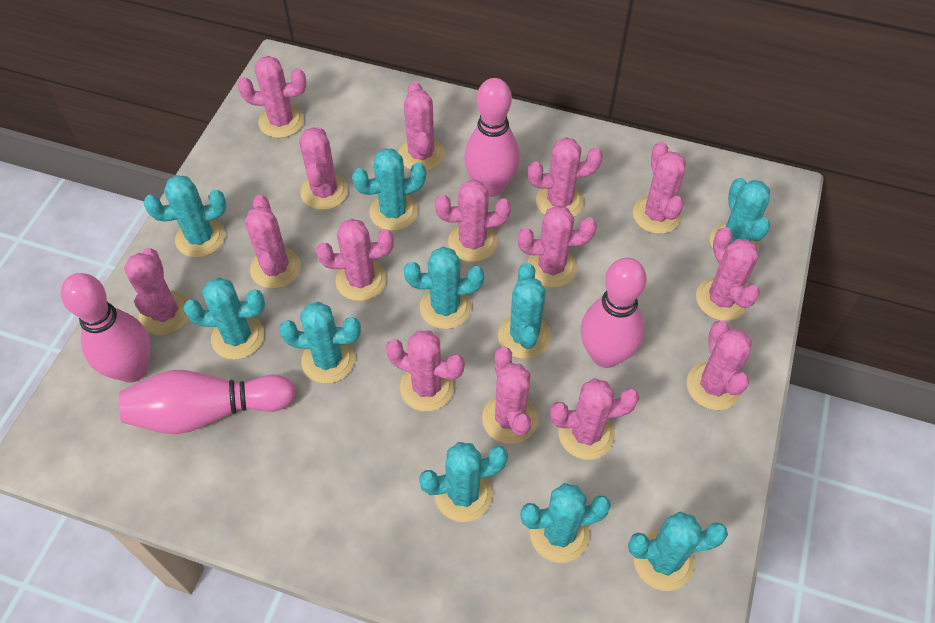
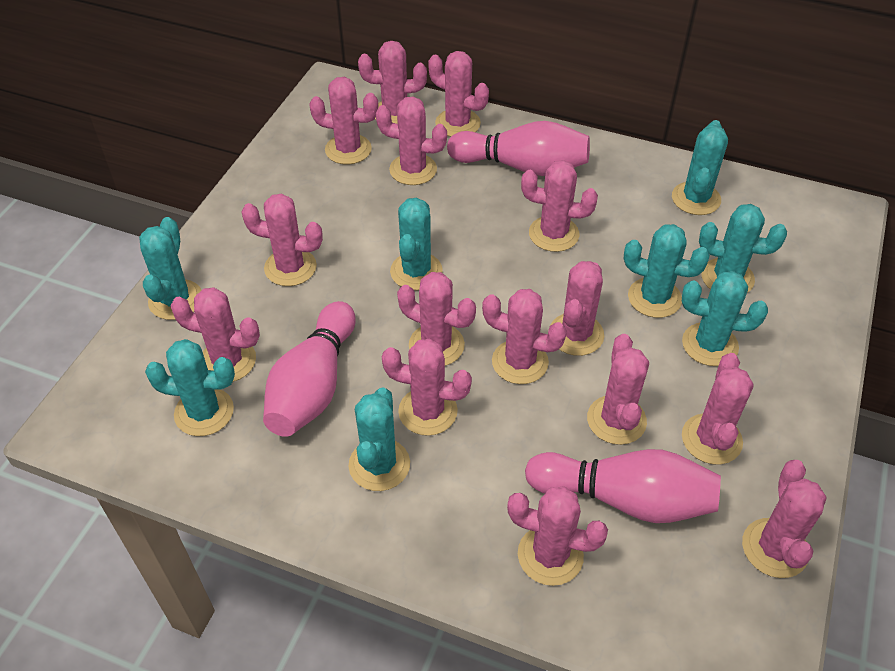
pink bowling pin: [61,273,151,383] [118,370,296,434] [464,78,520,197] [581,258,647,368] = 4 -> [263,301,356,437] [447,121,590,176] [525,449,721,523] = 3
turquoise cactus: [144,175,227,258] [183,277,265,360] [279,302,361,384] [352,149,426,231] [404,247,484,329] [419,442,508,522] [498,263,551,359] [520,483,611,563] [628,512,728,591] [710,178,770,253] = 10 -> [139,217,201,320] [145,339,235,436] [348,388,410,491] [390,197,443,290] [624,224,710,318] [672,120,728,215] [682,271,768,366] [699,204,787,293] = 8

